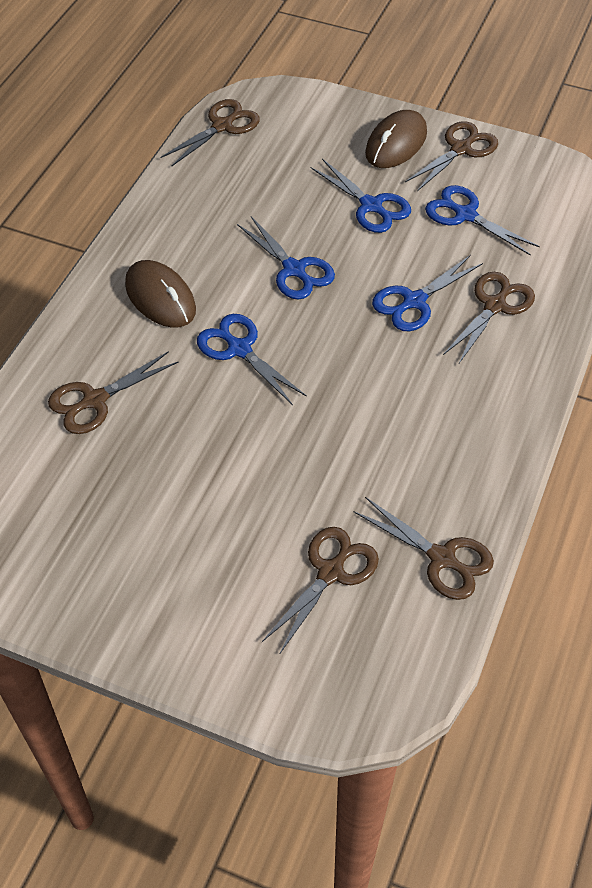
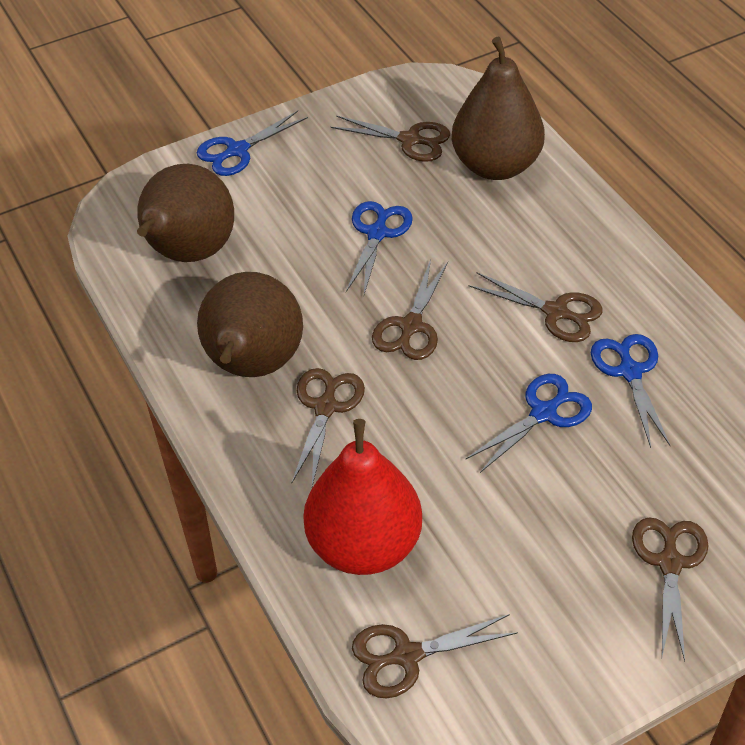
blue scissors: [197,314,307,405] [237,216,335,299] [310,159,411,233] [372,255,483,331] [425,185,540,256] = 5 -> [197,111,308,176] [346,201,413,294] [466,374,592,473] [591,334,670,448] = 4
brown mouse: [125,260,196,328] [365,110,427,168] = 2 -> none = 0
brown pear: none = 0 -> [137,164,234,262] [197,272,303,377] [452,37,545,180] = 3
red pear: none = 0 -> [303,419,422,575] = 1

